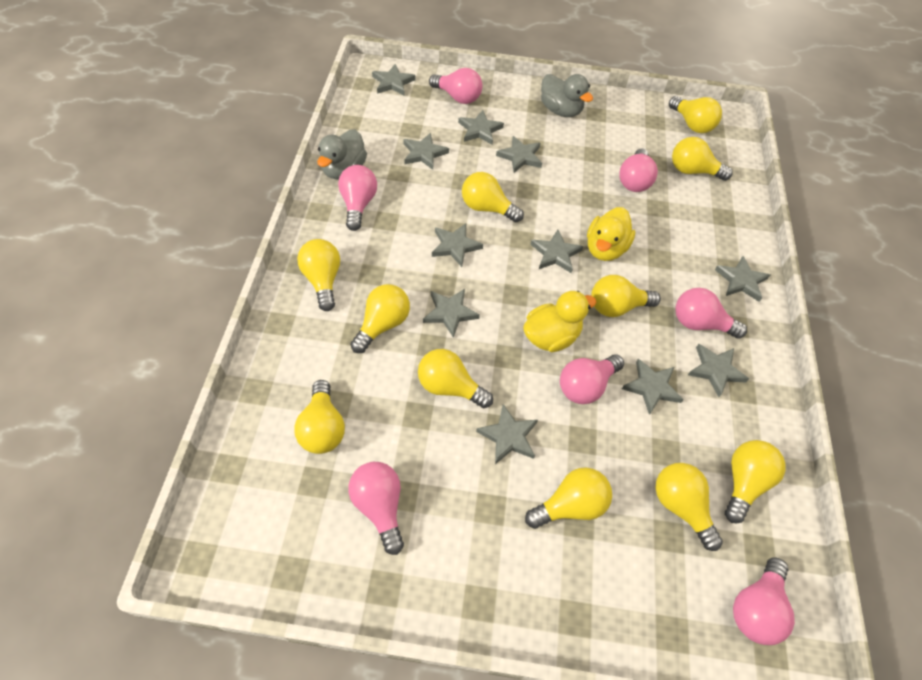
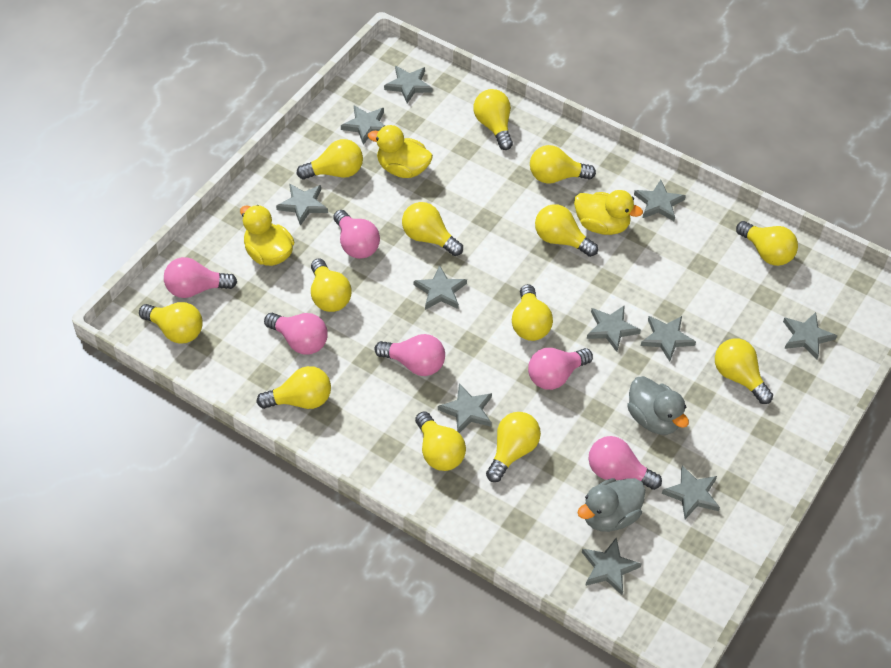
pink light bulb: [338,165,377,231] [348,462,404,555] [429,68,482,104] [560,354,624,404] [619,148,658,192] [675,288,747,339] [733,557,795,645] = 7 -> [164,257,237,298] [264,313,328,355] [333,210,380,259] [374,334,445,376] [528,348,593,390] [589,436,662,490] = 6
yellow duck: [523,291,596,352] [587,207,635,261] = 2 -> [240,205,294,266] [368,125,433,178] [574,190,643,235] = 3
yellow light bulb: [294,380,345,454] [297,239,340,311] [350,284,410,353] [418,349,493,408] [462,172,524,222] [525,467,612,529] [591,275,661,317] [656,463,723,551] [669,96,722,133] [672,137,733,181] [725,440,786,523] = 11 -> [139,302,202,344] [256,366,331,409] [297,139,363,180] [311,258,351,312] [402,202,463,256] [415,411,466,471] [474,89,513,150] [486,412,541,482] [512,284,553,341] [530,145,596,184] [535,204,598,257] [715,338,773,404] [736,221,798,266] = 13

